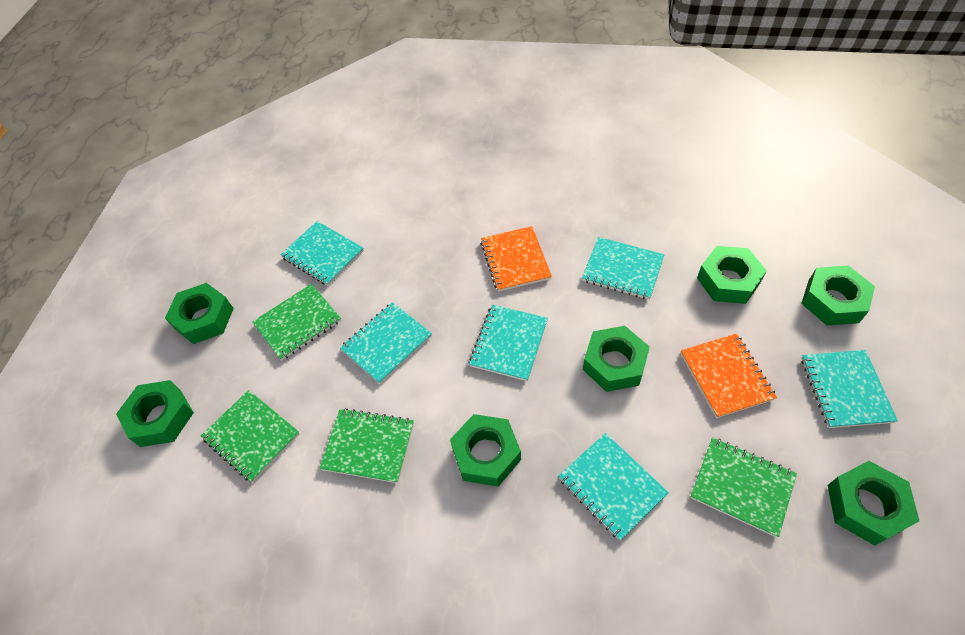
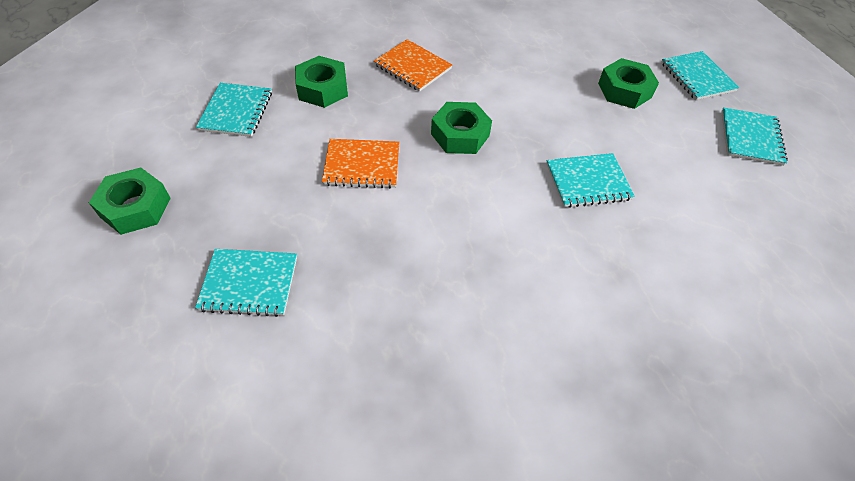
green notebook: [201,390,300,482] [252,284,341,360] [319,408,414,483] [690,437,797,537] = 4 -> none = 0
green nut: [116,380,194,447] [165,283,234,344] [450,414,521,487] [583,326,650,392] [697,246,767,304] [801,265,875,325] [828,461,919,546] = 7 -> [89,167,171,235] [295,56,348,108] [431,102,492,154] [598,58,659,109] = 4
turquoise notebook: [280,221,364,286] [340,302,432,384] [469,305,548,381] [558,433,669,541] [582,237,665,299] [801,350,898,428] = 6 -> [195,249,297,317] [196,83,272,137] [546,153,635,208] [661,51,739,100] [721,107,788,166] = 5

